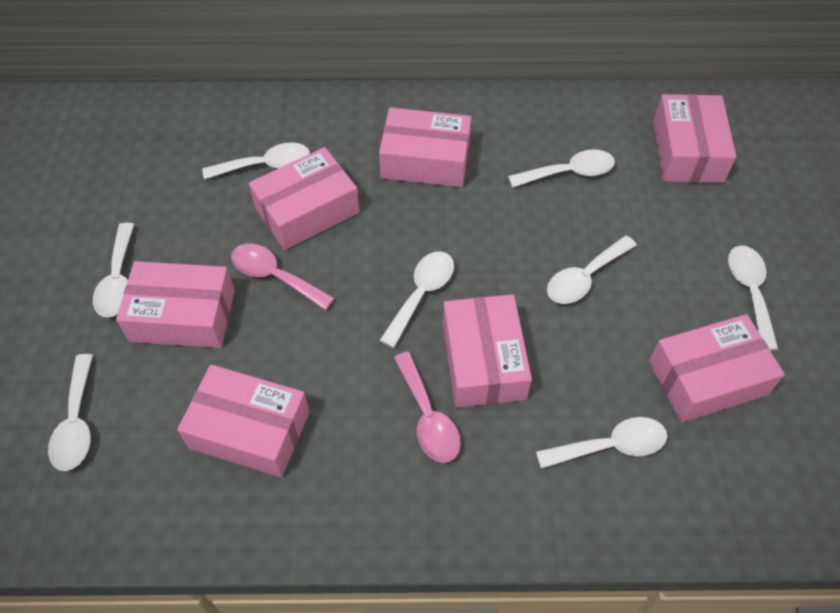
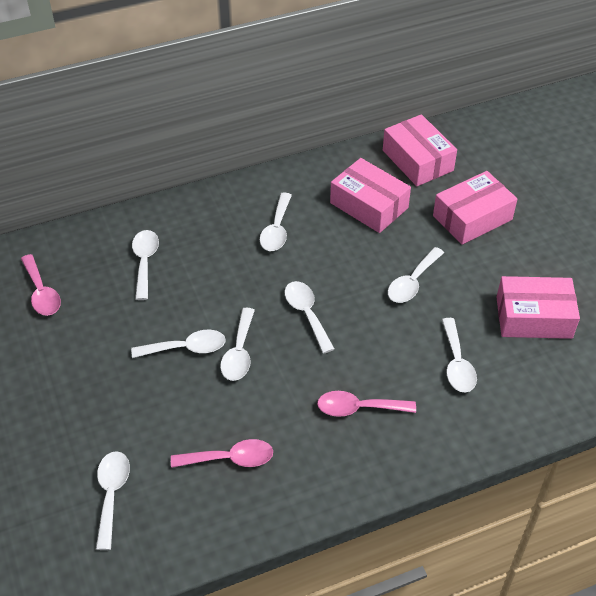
pink box: [116,261,235,348] [177,365,310,477] [249,147,359,250] [379,107,472,187] [443,294,532,407] [649,314,785,423] [653,94,736,183] = 7 -> [330,158,411,233] [383,114,457,186] [433,171,517,245] [496,276,580,339] = 4
pink spoon: [231,244,335,310] [394,352,461,463] = 2 -> [21,254,61,316] [171,439,273,468] [317,391,416,417] = 3

